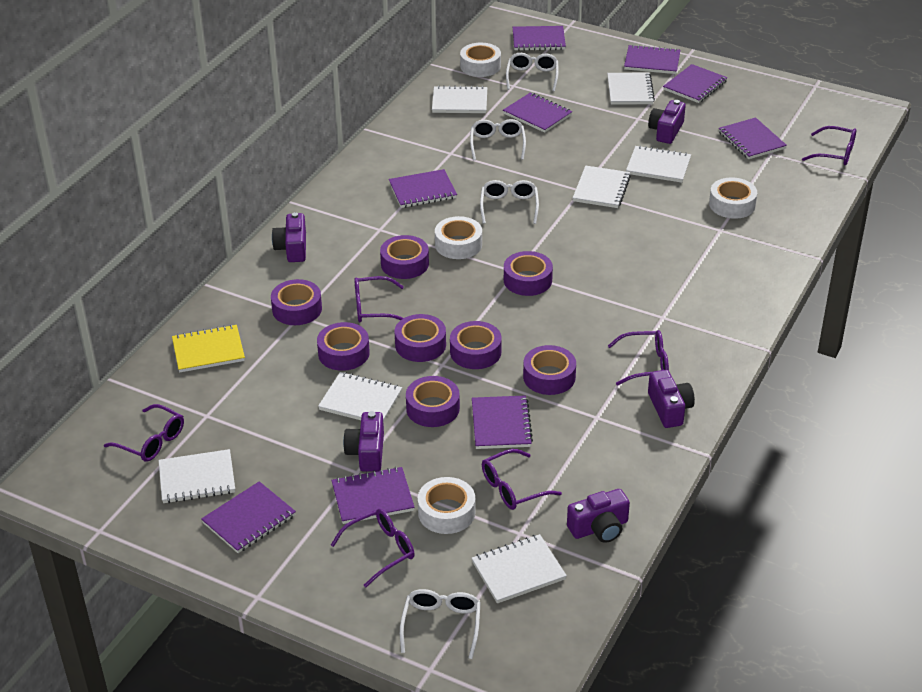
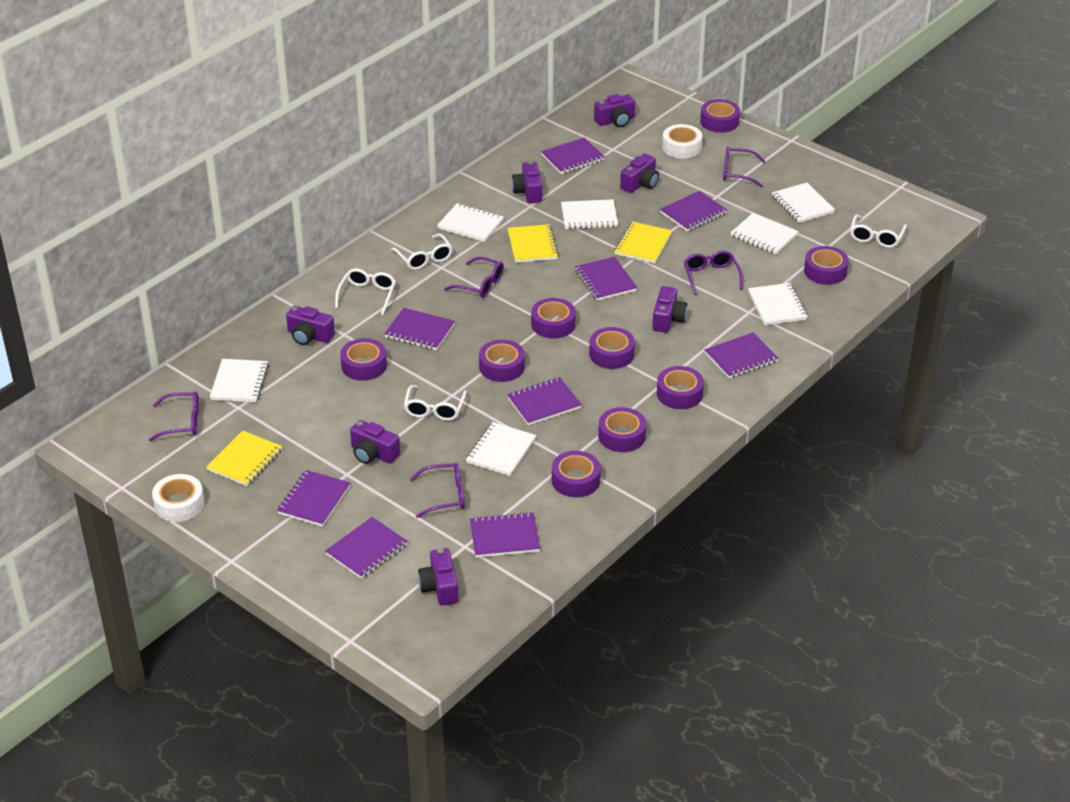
purple camera: [272,212,306,262] [343,411,384,472] [567,489,630,543] [648,100,686,144] [648,370,695,428] = 5 -> [286,306,335,345] [350,420,400,464] [418,548,459,606] [512,161,542,203] [594,94,635,127] [620,154,659,193] [652,286,687,333] = 7
purple glasses: [104,404,184,462] [331,509,415,587] [354,276,404,322] [482,449,562,510] [608,330,669,385] [802,126,856,165] = 6 -> [149,392,199,441] [410,463,465,518] [444,257,504,298] [684,251,743,296] [723,147,765,187] = 5
purple tape: [271,279,322,325] [317,322,370,371] [380,235,429,279] [395,314,446,362] [406,376,460,427] [450,321,502,369] [504,251,553,296] [523,345,576,395] = 8 -> [340,338,387,381] [479,340,525,382] [531,298,576,339] [552,451,601,497] [589,327,635,369] [598,407,646,452] [657,366,704,409] [700,99,740,133] [804,246,849,285] = 9
white tape: [418,477,476,534] [435,216,482,259] [460,43,501,77] [709,177,757,219] = 4 -> [152,474,204,522] [662,124,702,158] = 2
yellow notebook: [172,325,245,372] = 1 -> [206,431,282,486] [508,224,559,263] [614,222,672,263] = 3

